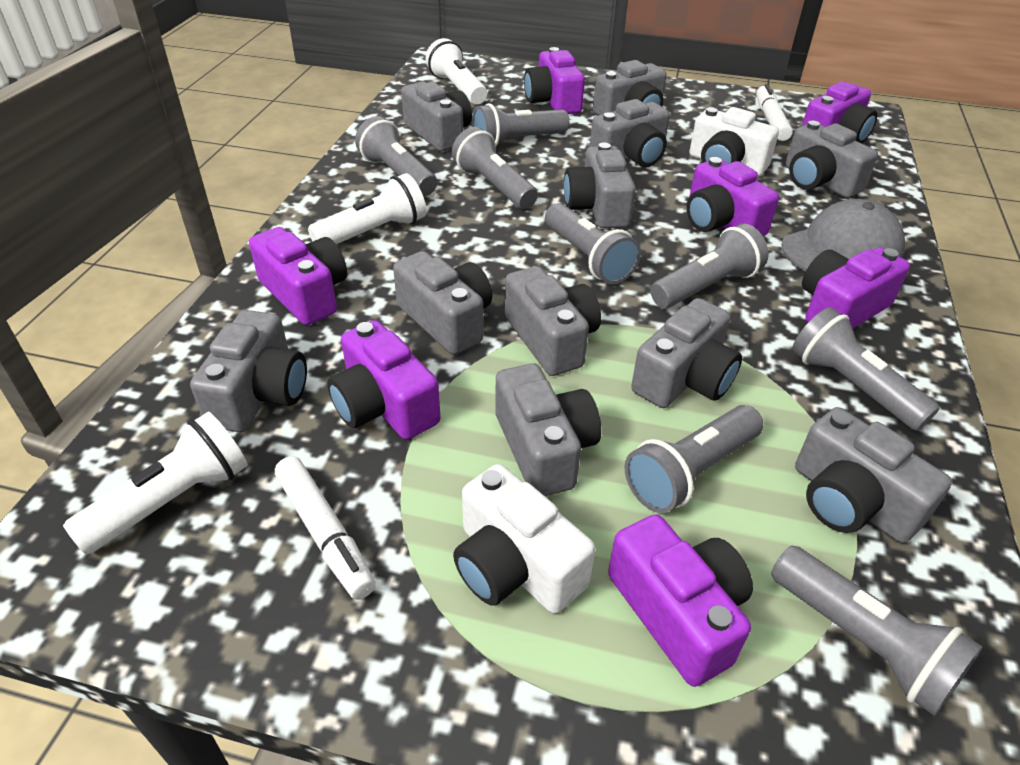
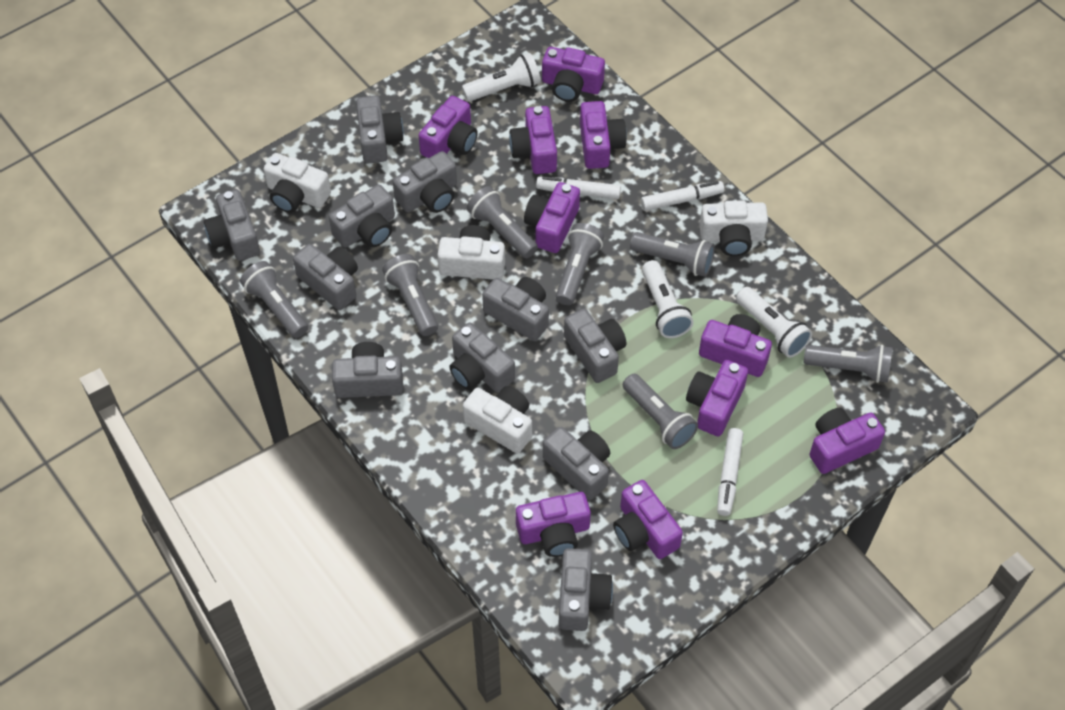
grey cap: [781,199,905,272] = 1 -> none = 0
grey flashlight: [355,116,437,196] [452,127,538,209] [472,103,569,147] [545,203,641,284] [624,405,763,513] [651,224,769,308] [771,546,983,716] [792,307,940,431] = 8 -> [240,261,308,338] [382,254,438,336] [467,186,538,258] [556,223,604,305] [623,374,698,449] [630,232,715,277] [804,345,892,383] = 7
purple camera: [249,227,347,325] [327,320,441,440] [524,47,585,114] [608,514,753,687] [686,157,779,236] [802,81,878,143] [802,247,910,329] = 7 -> [419,96,478,158] [509,106,557,174] [516,492,591,557] [524,182,580,253] [542,47,605,102] [580,101,627,169] [613,480,683,559] [686,360,748,437] [699,314,772,377] [810,408,885,474] = 10
white camera: [453,464,595,614] [689,107,779,176] = 2 -> [264,153,331,213] [437,225,505,280] [463,386,532,453] [700,201,768,256] = 4
white marker: [275,456,376,600] [756,84,793,141] = 2 -> [536,176,621,199] [641,181,724,211] [717,428,743,516] = 3

